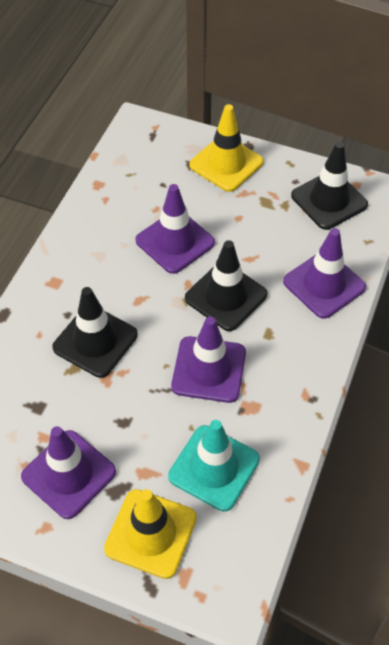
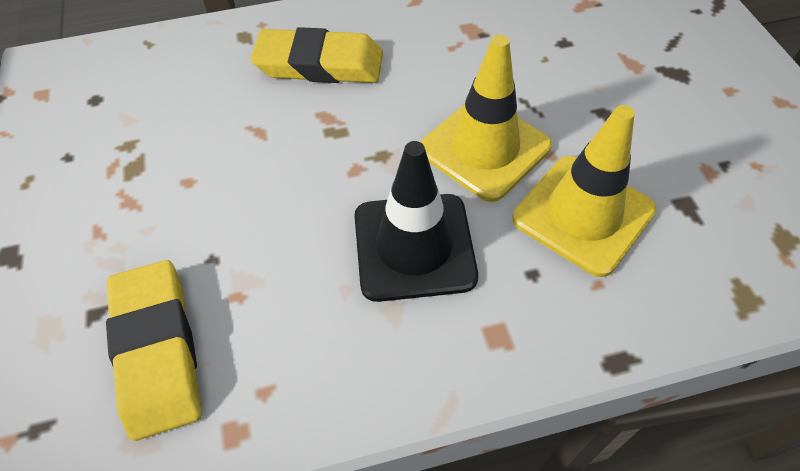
black traffic cone: [52,287,138,378] [185,240,268,331] [291,142,368,230] = 3 -> [354,141,478,302] = 1
purple traffic cone: [21,426,116,519] [135,184,215,274] [171,316,246,403] [283,228,366,319] = 4 -> none = 0
turquoise traffic cone: [168,420,260,511] = 1 -> none = 0
yellow eraser: none = 0 -> [106,260,202,441] [250,27,383,83] = 2

